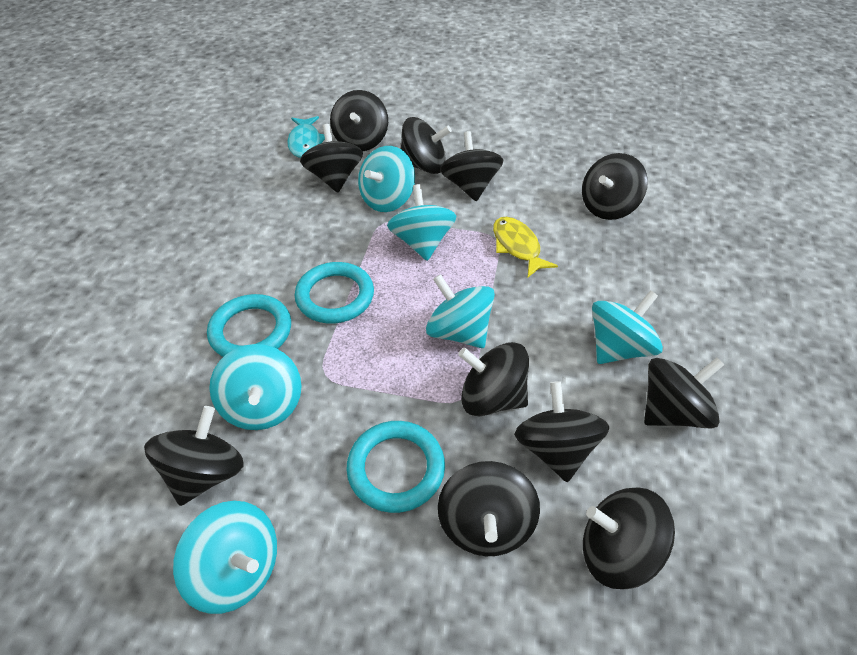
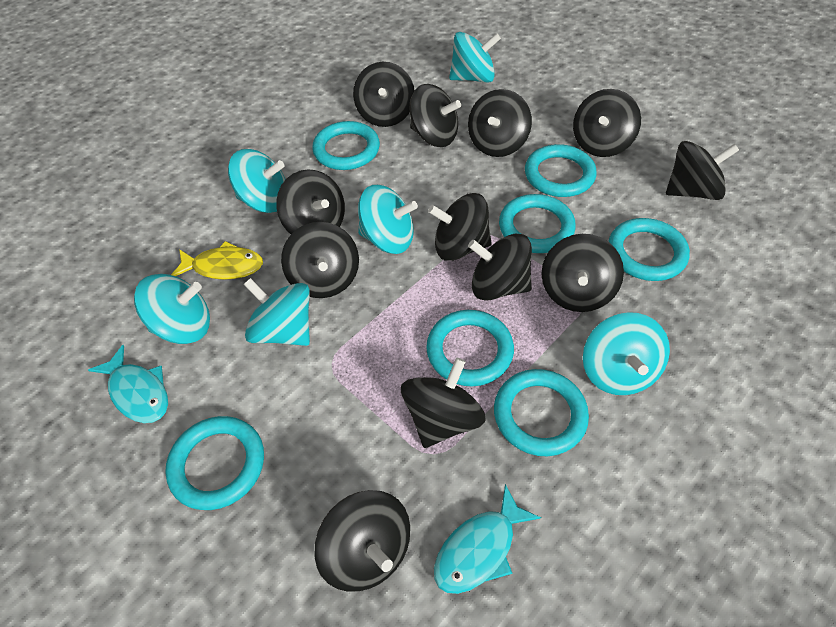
black spinning top: [144,406,244,506] [300,124,363,193] [330,90,388,151] [401,117,452,174] [438,461,540,556] [440,131,503,201] [458,342,529,416] [514,381,609,482] [582,153,648,220] [583,487,675,589] [644,357,724,429] = 11 -> [276,169,345,234] [281,222,359,298] [315,490,410,591] [353,62,414,127] [401,358,486,448] [410,84,461,147] [428,193,492,261] [468,89,532,157] [468,234,532,301] [541,234,624,312] [573,89,641,157] [666,141,739,200] = 12
turquoise fish: [287,116,325,158] = 1 -> [88,345,168,423] [434,484,541,594] = 2
turquoise ring: [207,294,291,357] [295,262,374,324] [346,421,445,513] = 3 -> [165,416,264,510] [312,121,380,170] [426,310,514,386] [494,369,589,456] [499,194,576,253] [525,144,597,197] [608,218,690,281] = 7

